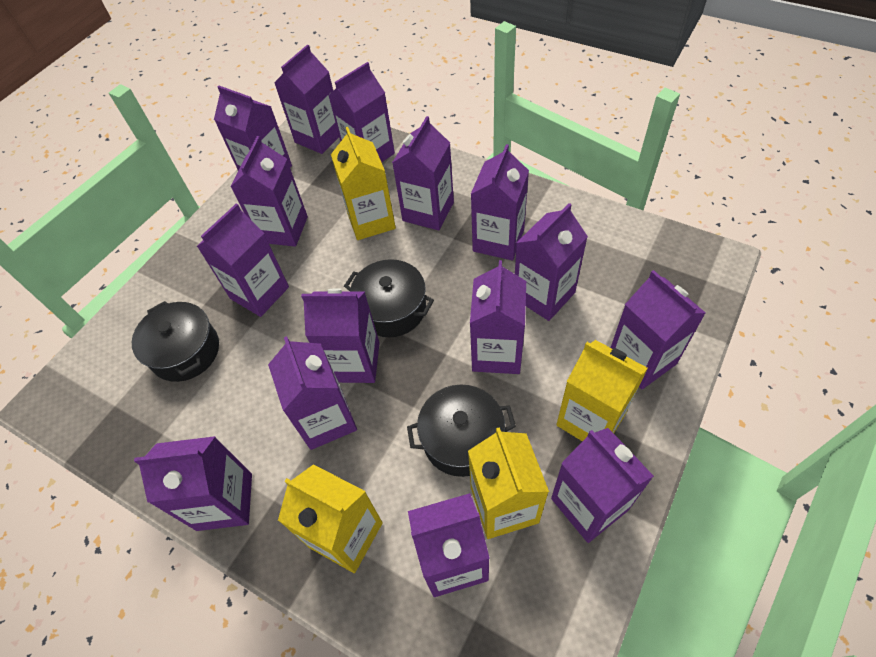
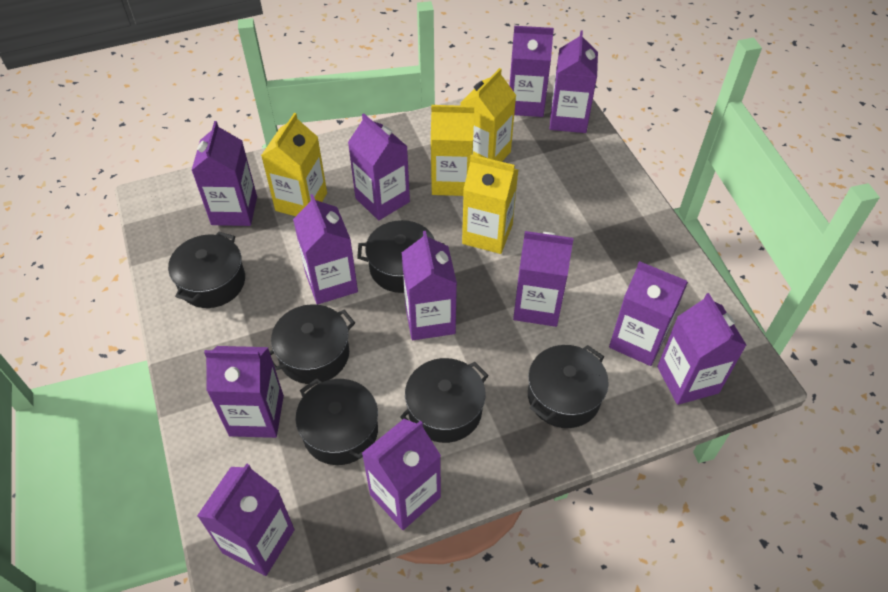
black pot: [132,301,219,382] [344,259,434,337] [407,384,516,477] = 3 -> [168,232,245,308] [270,304,355,384] [295,379,378,465] [357,220,444,293] [400,358,489,443] [528,345,609,428] = 6
purple carton: [134,436,252,531] [197,204,289,317] [214,86,292,171] [231,136,308,247] [268,336,357,450] [274,45,339,154] [301,288,380,383] [328,62,395,162] [392,116,454,231] [408,493,490,597] [470,260,526,374] [471,144,529,260] [515,203,588,321] [551,428,654,543] [610,270,706,389] = 15 -> [191,121,257,226] [197,464,295,576] [204,346,284,438] [293,194,358,305] [348,113,410,220] [362,419,441,530] [402,231,457,340] [509,26,554,117] [513,231,574,327] [550,31,598,133] [609,261,688,366] [657,293,747,405] = 12

